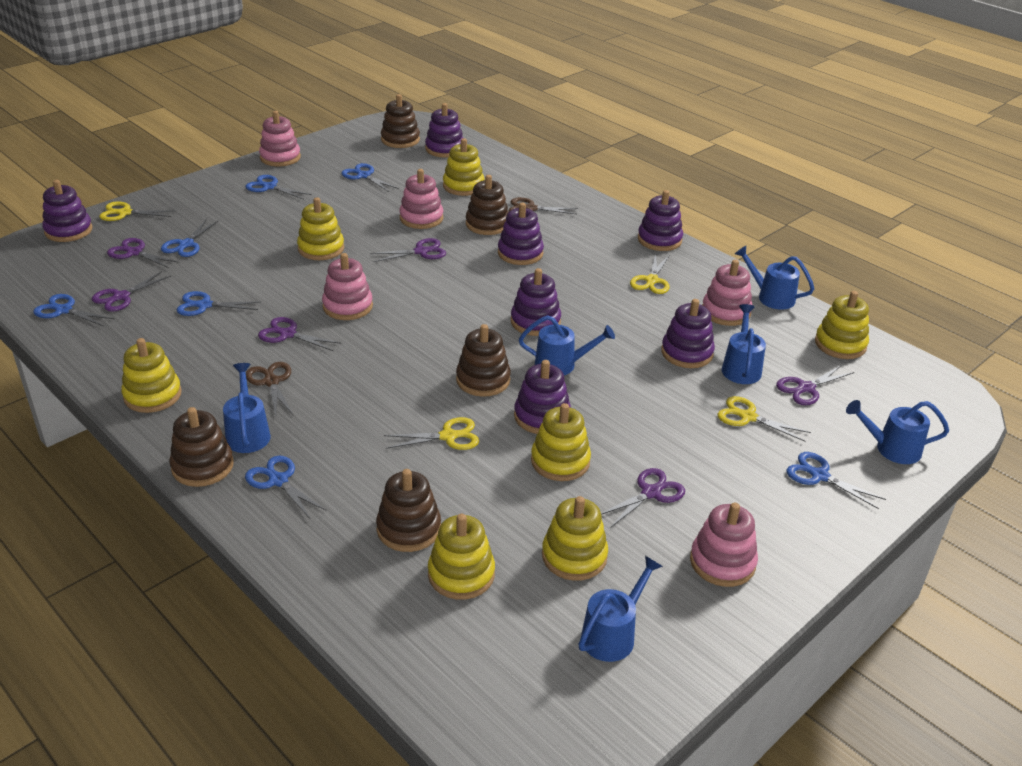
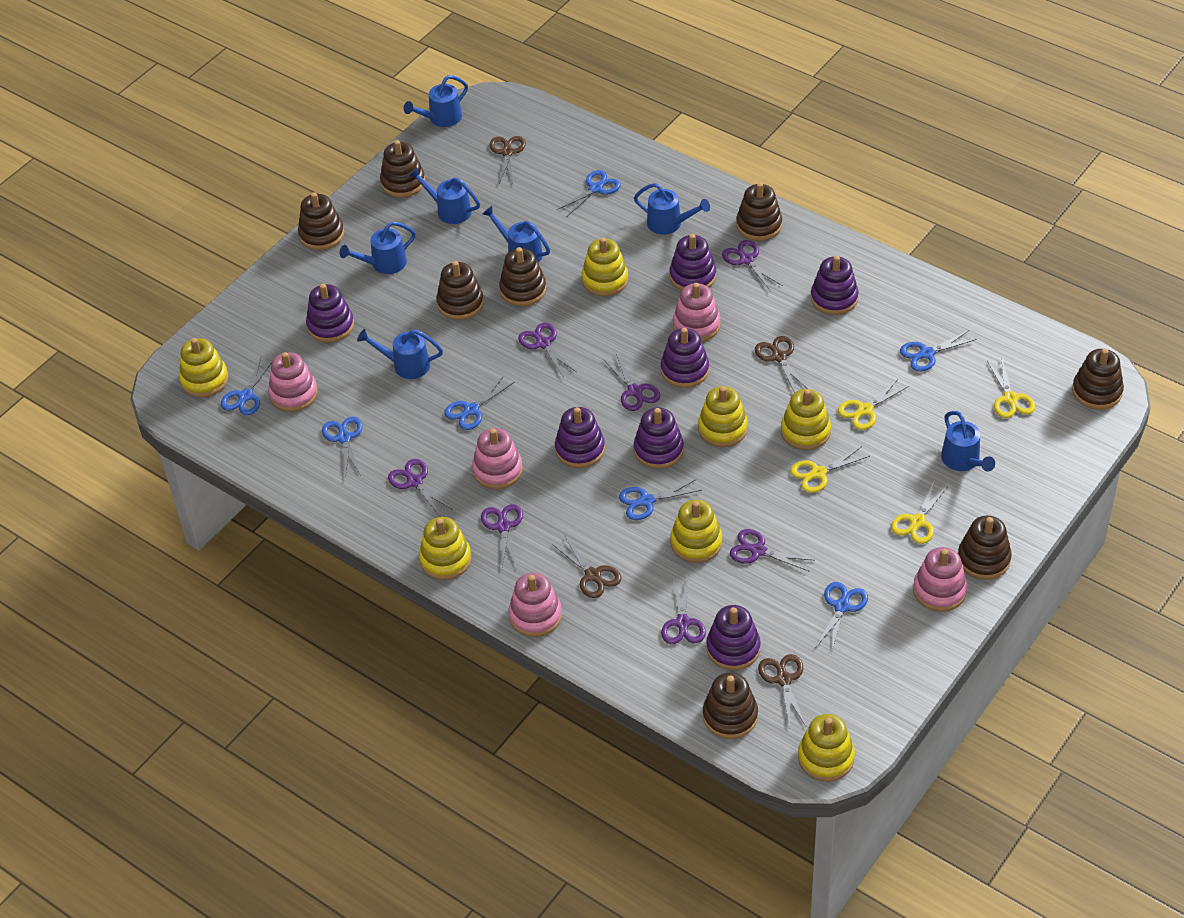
blue watering can: [223,363,271,453] [519,315,615,375] [578,556,663,662] [722,304,766,384] [735,246,814,310] [846,400,949,464] = 6 -> [339,222,416,274] [357,329,443,379] [404,75,468,127] [409,167,480,224] [482,206,550,263] [634,183,710,234] [941,411,995,472] = 7
brown scissors: [246,362,294,416] [509,197,578,214] = 2 -> [489,136,526,184] [552,535,621,598] [755,336,808,393] [758,654,806,729] = 4
brown stacking toy: [169,407,234,487] [376,469,441,552] [381,94,420,148] [456,324,511,397] [466,175,508,235] = 5 -> [298,192,344,250] [380,140,425,197] [436,261,484,320] [499,247,546,306] [703,672,758,739] [736,182,782,241] [958,516,1012,580] [1072,349,1124,410] = 8
purple scissors: [92,271,171,312] [107,238,179,268] [258,317,342,351] [370,238,446,262] [601,468,685,528] [776,365,854,405] = 6 -> [388,459,453,516] [481,504,523,568] [518,323,576,376] [603,353,660,411] [661,577,706,644] [722,240,783,291] [730,529,815,572] = 7

